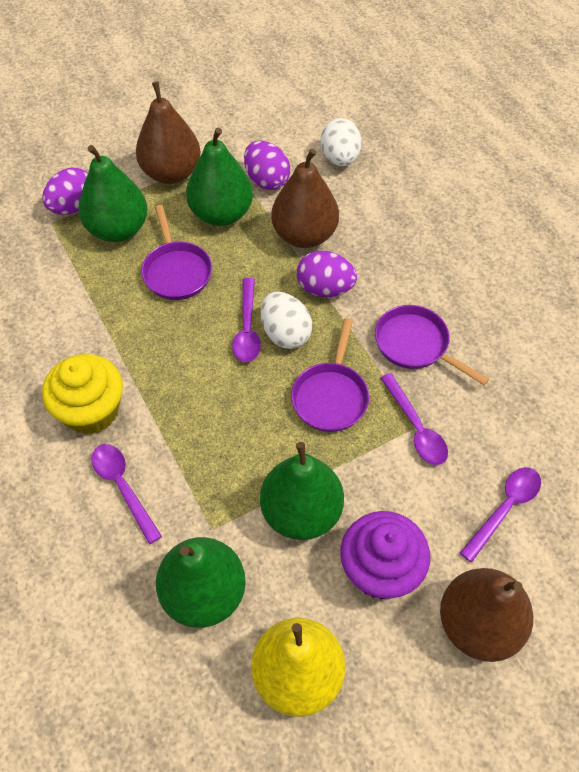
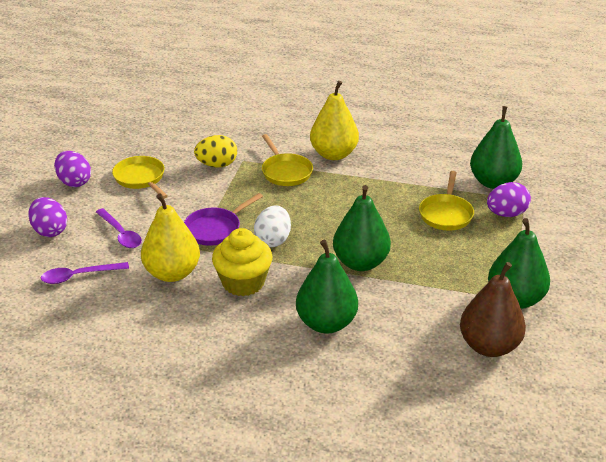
brown pear: [136,81,201,184] [271,149,339,248] [440,568,533,662] = 3 -> [460,262,526,357] = 1
purple cupcake: [340,511,430,599] = 1 -> none = 0
purple pan: [141,205,212,300] [291,318,369,432] [375,305,489,385] = 3 -> [184,193,263,246] = 1
purple spoon: [91,444,162,544] [232,278,261,362] [380,373,448,465] [460,467,541,562] = 4 -> [41,262,129,284] [96,208,142,248] = 2
white egg: [261,292,312,349] [320,118,362,166] = 2 -> [254,205,291,247] = 1
yellow egg: none = 0 -> [194,135,237,167] = 1
yellow pan: none = 0 -> [112,156,168,199] [262,134,313,186] [419,171,474,231] = 3
yellow pear: [251,618,345,717] = 1 -> [141,193,200,282] [310,81,359,160] = 2

